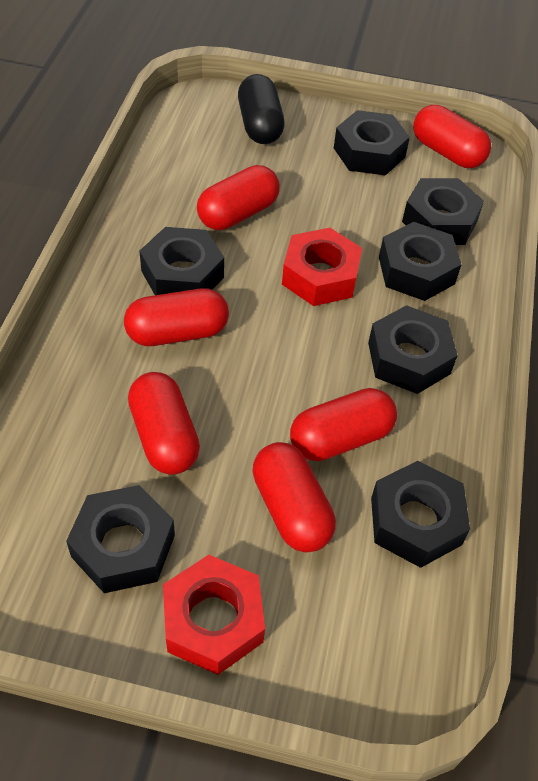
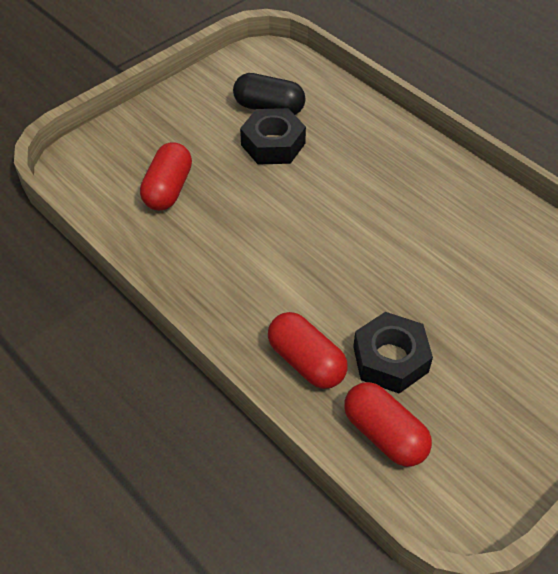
black nut: [66,485,175,593] [139,227,224,295] [334,110,410,175] [368,305,458,394] [371,461,470,568] [379,222,462,301] [402,178,484,245] = 7 -> [240,108,306,164] [353,312,433,393] = 2
red capsule: [124,288,229,346] [128,372,200,475] [197,165,280,230] [252,442,336,553] [290,388,397,461] [413,105,491,168] = 6 -> [140,142,192,210] [268,312,347,389] [344,382,432,467] = 3
red nut: [163,555,265,675] [282,228,362,306] = 2 -> none = 0

